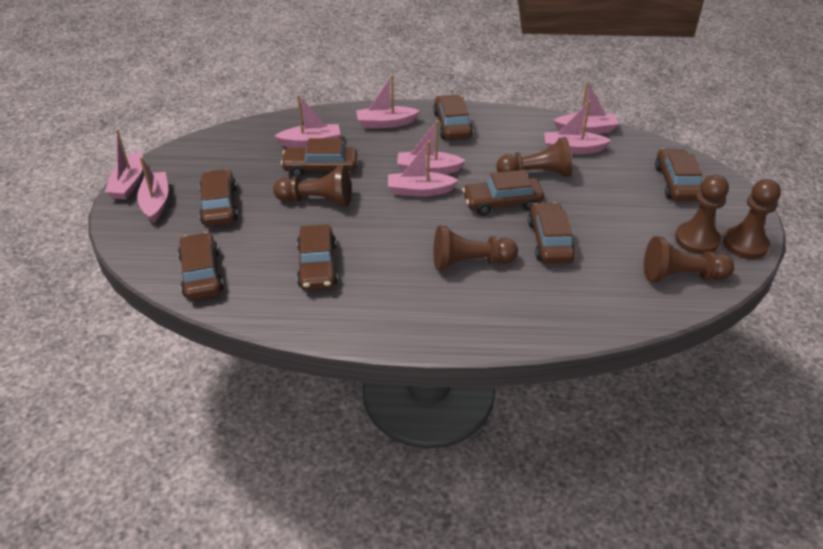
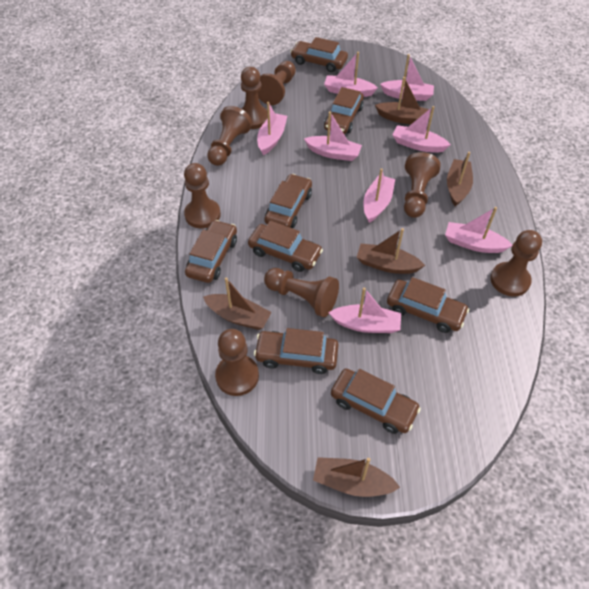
brown boat: none = 0 -> [203,277,272,330] [313,457,400,497] [356,228,425,274] [375,77,431,124] [447,152,473,206] = 5
brown pawn: [273,165,351,207] [434,226,518,271] [496,137,572,177] [644,236,734,282] [675,175,729,255] [723,179,781,259] = 6 -> [184,163,221,228] [207,106,252,166] [215,329,259,396] [241,67,268,129] [257,61,296,105] [264,268,339,317] [404,152,441,218] [490,230,542,297] = 8

